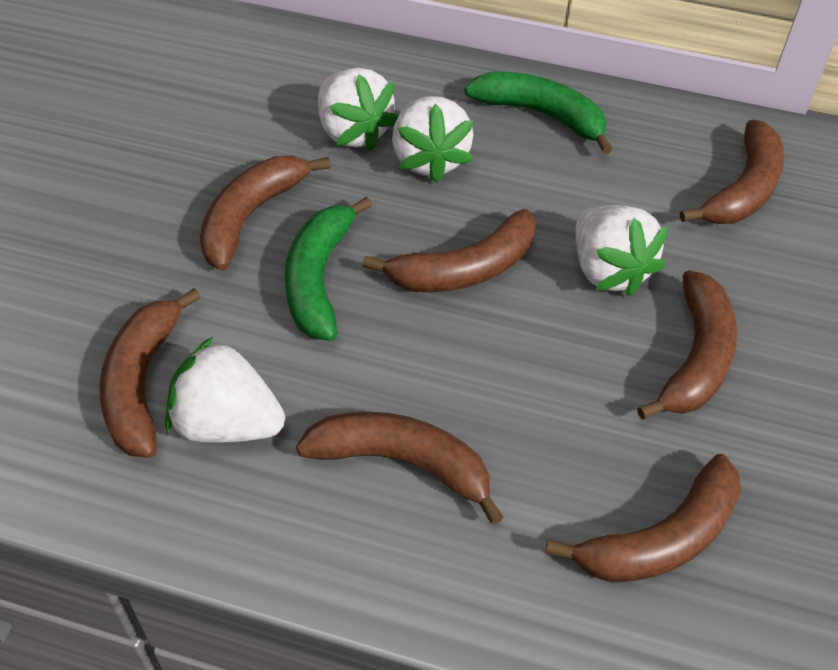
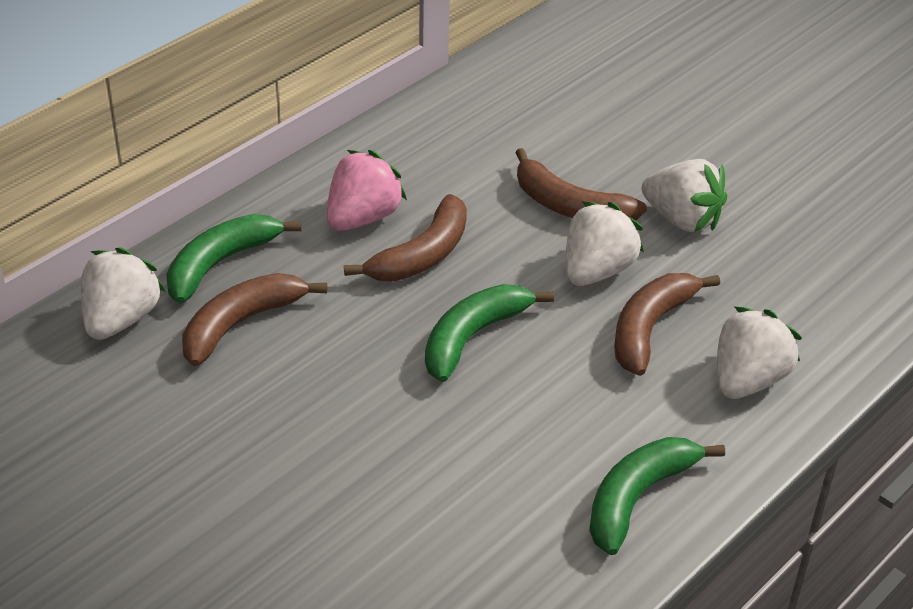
brown banana: [99,288,201,458] [200,156,331,271] [296,412,504,525] [362,209,536,292] [545,454,741,583] [637,270,737,419] [680,119,784,224] = 7 -> [182,273,327,366] [344,194,467,282] [515,148,647,220] [614,273,720,376] = 4
green banana: [284,197,372,341] [464,72,613,154] = 2 -> [166,214,301,303] [425,284,554,382] [589,437,725,555] = 3
pink strawberry: none = 0 -> [327,150,407,231] = 1

